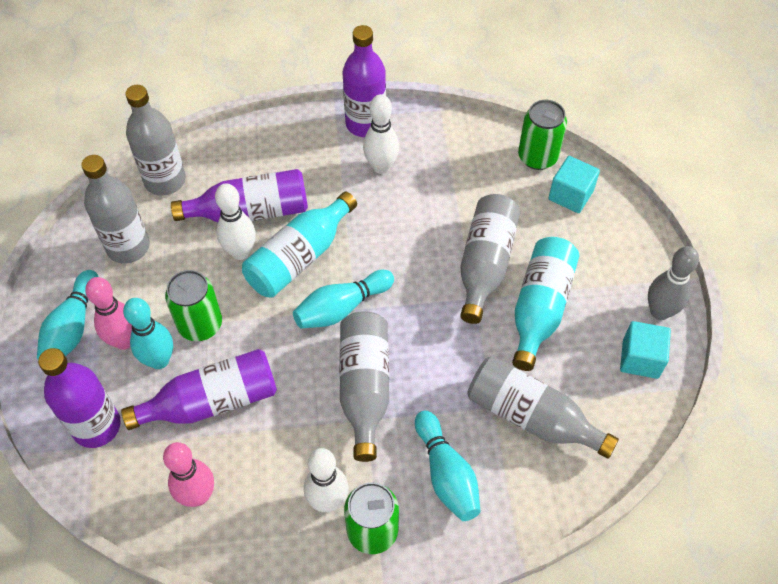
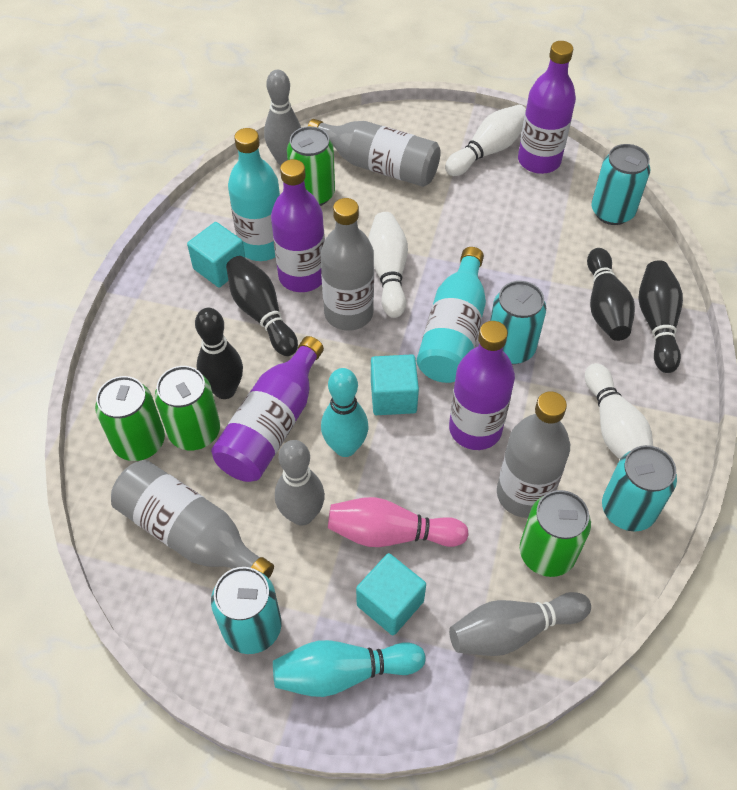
black bowling pin: none = 0 -> [195,308,243,399] [226,256,298,356] [587,248,635,341] [638,260,683,373] = 4
green can: [165,270,222,341] [344,482,399,554] [518,100,567,170] = 3 -> [95,376,165,461] [155,366,220,450] [287,126,335,206] [520,490,591,577] = 4
grey bottle: [81,155,150,264] [125,85,186,196] [339,311,389,462] [460,194,521,324] [467,356,619,459] = 5 -> [111,460,274,578] [308,119,441,187] [321,198,374,331] [497,391,570,518] = 4
grey bowling pin: [648,246,699,320] = 1 -> [264,70,301,165] [275,440,325,526] [449,592,591,656] = 3
pink bowling pin: [85,277,132,350] [163,442,214,507] = 2 -> [328,497,469,547] = 1
turquoise bowling pin: [37,270,99,360] [123,298,173,369] [293,270,394,329] [415,411,480,521] = 4 -> [273,640,426,697] [321,368,369,457] = 2
turquoise can: none = 0 -> [211,567,281,654] [490,281,546,364] [591,144,650,225] [602,445,677,532] = 4
turquoise cube: [549,156,600,213] [620,321,671,379] = 2 -> [187,222,245,287] [356,553,426,635] [371,354,419,415] = 3

